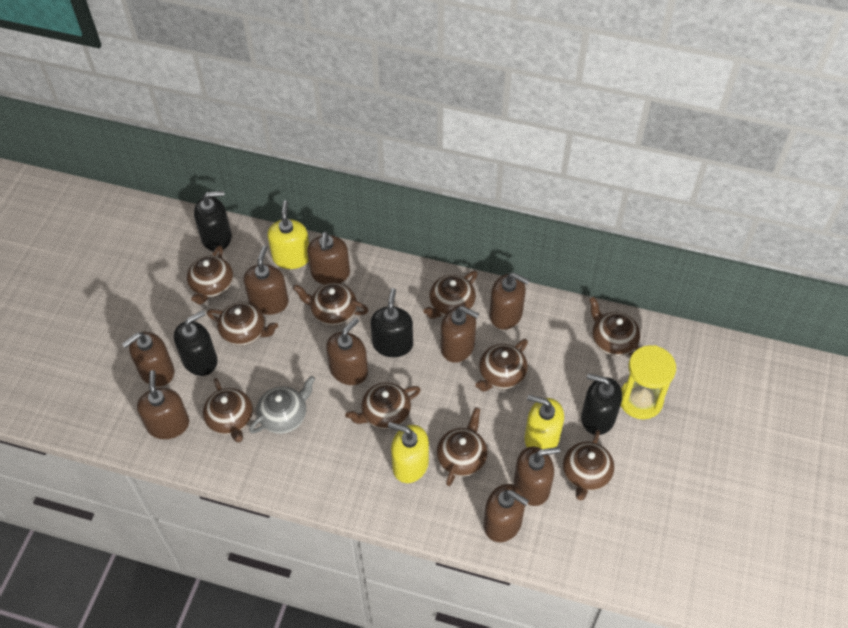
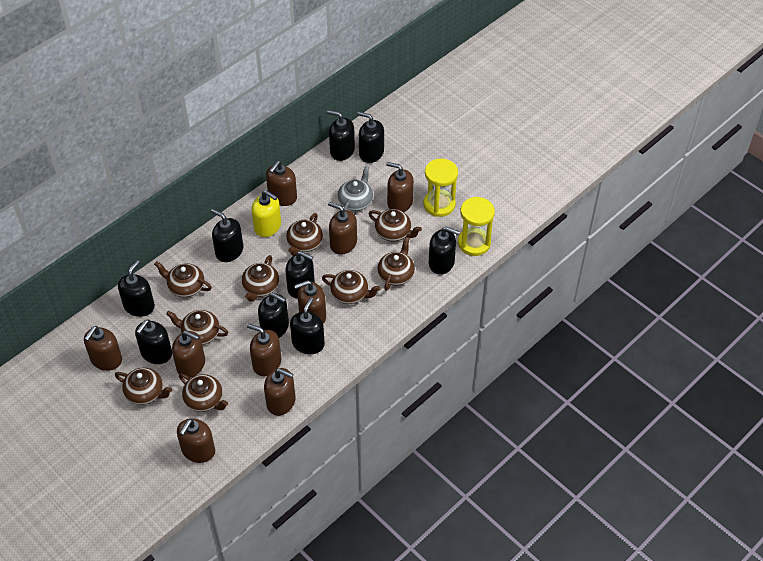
black soap dispenser: [174,310,217,376] [194,191,232,251] [371,288,413,357] [581,373,622,435] = 4 -> [118,260,155,317] [135,319,172,364] [211,209,243,262] [258,292,289,338] [286,251,315,299] [290,297,325,355] [327,110,355,161] [357,112,384,163] [429,227,459,275] = 9
brown teapot: [187,245,233,305] [203,378,253,443] [207,302,278,346] [293,283,369,326] [345,382,421,430] [423,271,478,319] [437,407,487,486] [475,339,528,392] [563,430,614,501] [589,296,640,356] = 10 -> [115,368,172,405] [154,261,212,297] [166,310,229,345] [179,374,228,412] [242,255,279,302] [286,213,323,256] [322,270,381,304] [368,209,422,241] [377,237,415,291] = 9
yellow hourglass: [621,345,676,419] = 1 -> [423,158,458,217] [458,197,495,256] = 2
yellow soap dispenser: [267,200,309,269] [388,422,429,483] [524,395,564,449] = 3 -> [251,190,281,237] = 1

